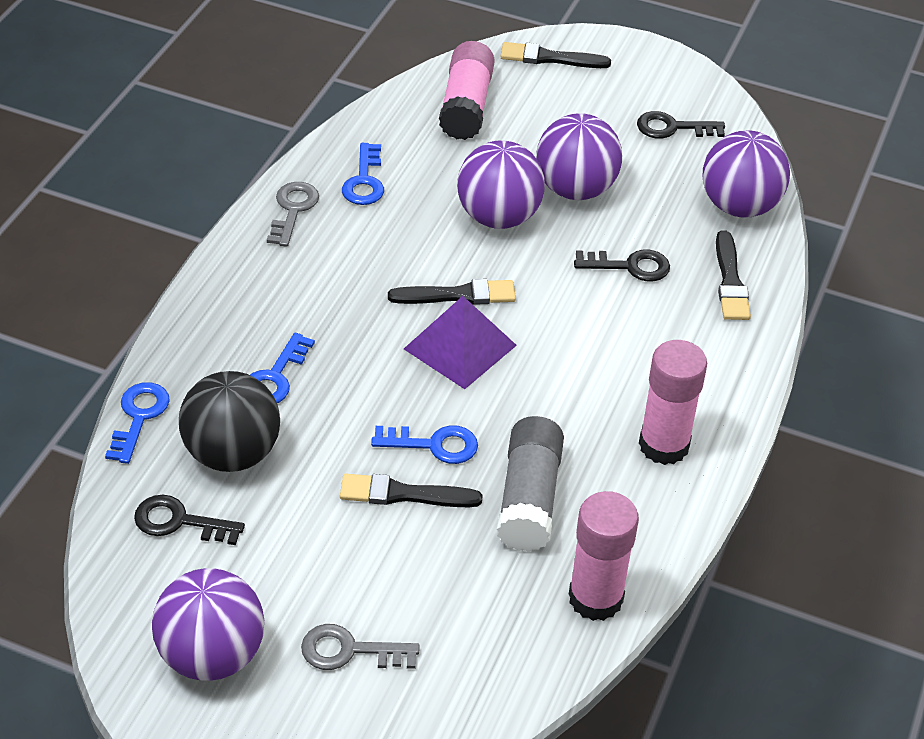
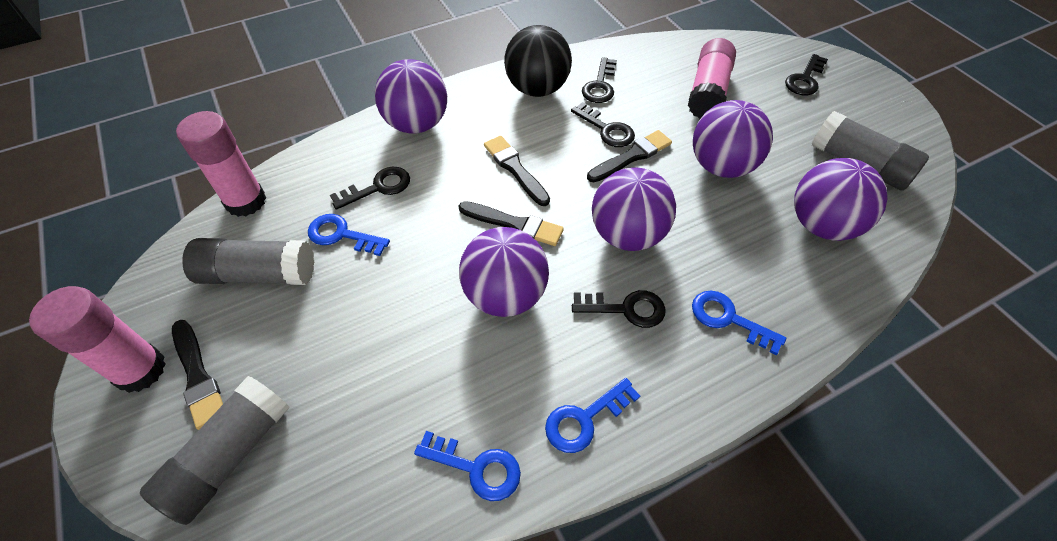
black key: [134,495,245,545] [574,250,670,281] [637,111,725,139] = 3 -> [330,167,410,210] [571,102,635,147] [572,290,666,328] [582,57,617,103] [785,54,828,95] = 5
grey glue stick: [497,416,564,552] = 1 -> [140,376,289,525] [182,238,314,285] [812,111,929,191] = 3
grey key: [267,182,319,247] [301,624,420,670] = 2 -> none = 0
purple ball: [152,568,264,681] [457,140,545,229] [536,113,622,200] [703,130,790,218] = 4 -> [375,59,447,134] [459,227,549,317] [592,167,676,251] [693,100,773,178] [794,158,888,241] = 5
purple pyramid: [404,296,517,389] = 1 -> none = 0

